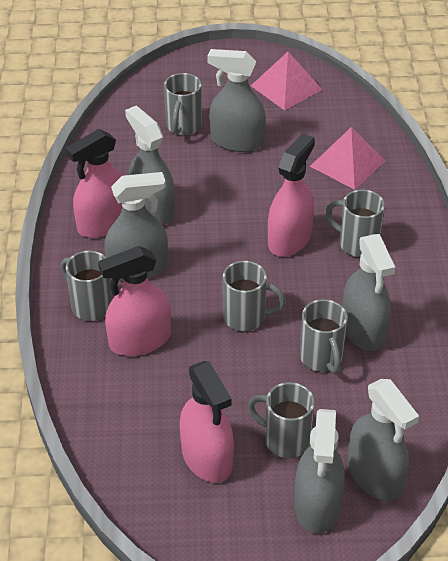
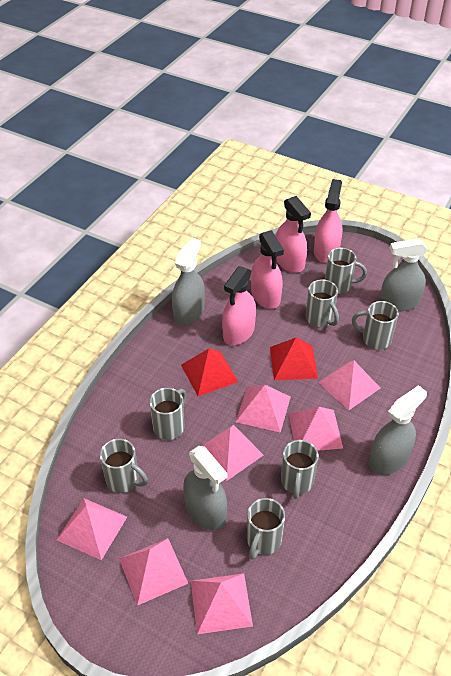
grey mug: [61,251,112,321] [164,73,202,135] [223,261,286,331] [247,382,315,458] [300,299,347,374] [325,189,385,257] = 6 -> [100,439,148,493] [149,388,186,440] [247,498,285,559] [281,440,319,499] [306,280,339,327] [325,248,367,294] [352,301,398,350] = 7
grey spray bottle: [104,172,168,281] [125,106,175,225] [207,49,266,152] [294,409,345,534] [342,234,395,351] [348,379,419,501] = 6 -> [172,238,205,325] [183,446,227,530] [369,385,427,475] [380,238,428,311] = 4
pink pyramid: [251,52,322,110] [310,127,385,190] = 2 -> [57,498,127,560] [119,538,188,606] [191,573,253,634] [202,425,263,481] [236,385,291,433] [289,407,343,451] [318,360,380,410] = 7
red pyramid: none = 0 -> [181,348,238,396] [270,338,318,380] = 2

